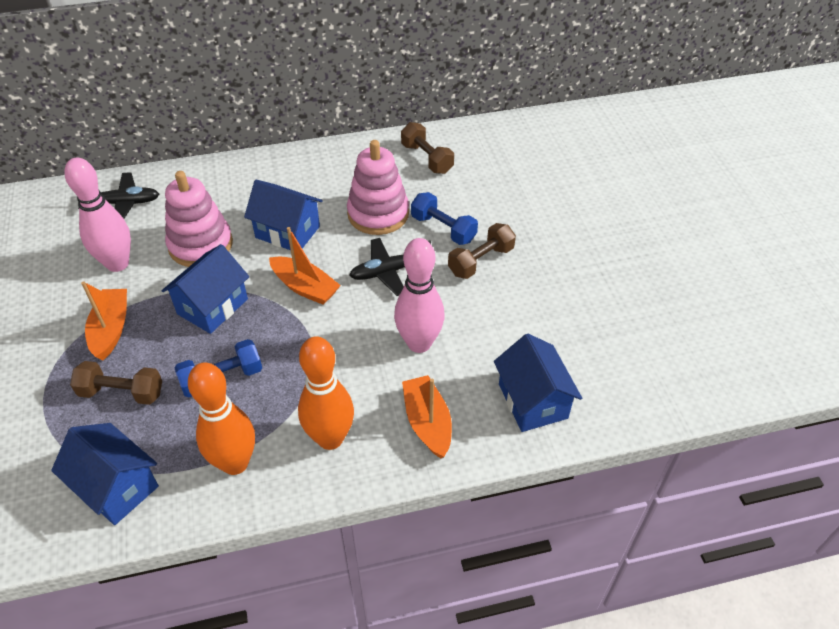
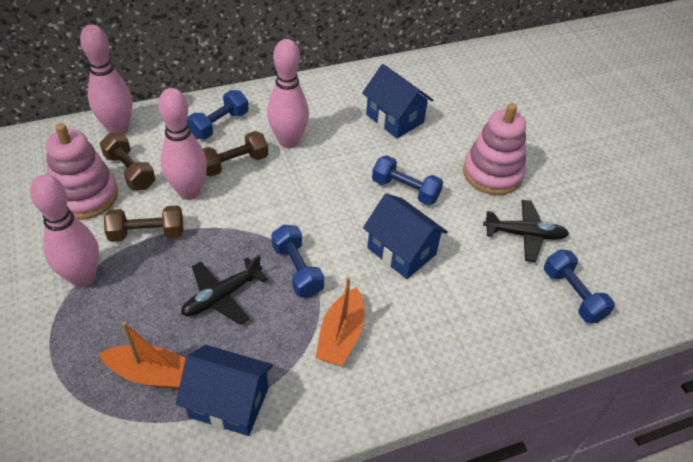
blue dumbbell: [174,339,262,397] [411,192,478,245] = 2 -> [187,90,249,139] [271,225,324,297] [372,155,443,205] [544,249,615,323] = 4
blue house: [51,423,159,525] [162,244,249,334] [244,179,323,250] [494,334,582,432] = 4 -> [176,345,273,436] [362,64,433,138] [363,193,448,279] = 3
orange boat: [81,281,127,360] [269,227,341,305] [402,375,452,458] = 3 -> [99,322,186,389] [315,277,365,366] = 2
orange bowling pin: [188,362,255,475] [298,336,354,450] = 2 -> none = 0
pink bowling pin: [64,158,131,272] [394,238,445,353] = 2 -> [30,174,99,288] [80,25,132,134] [158,88,207,200] [267,39,309,148] = 4

